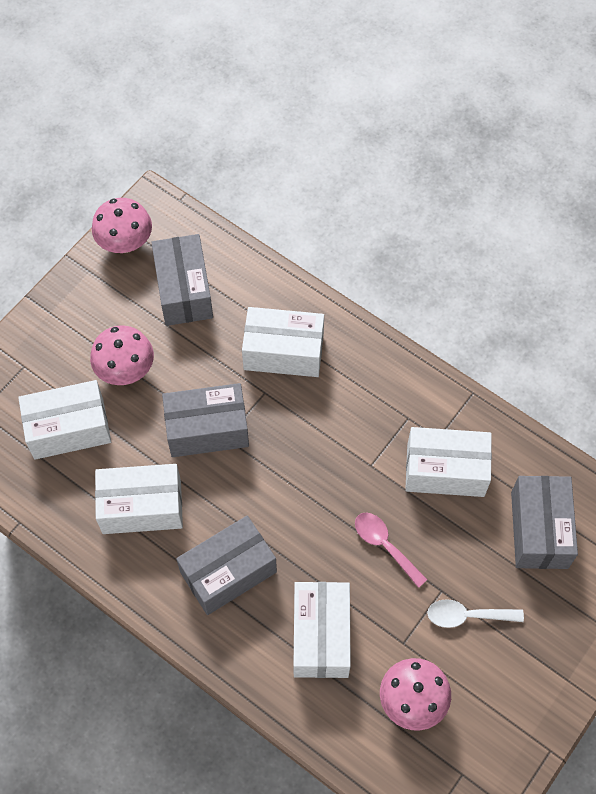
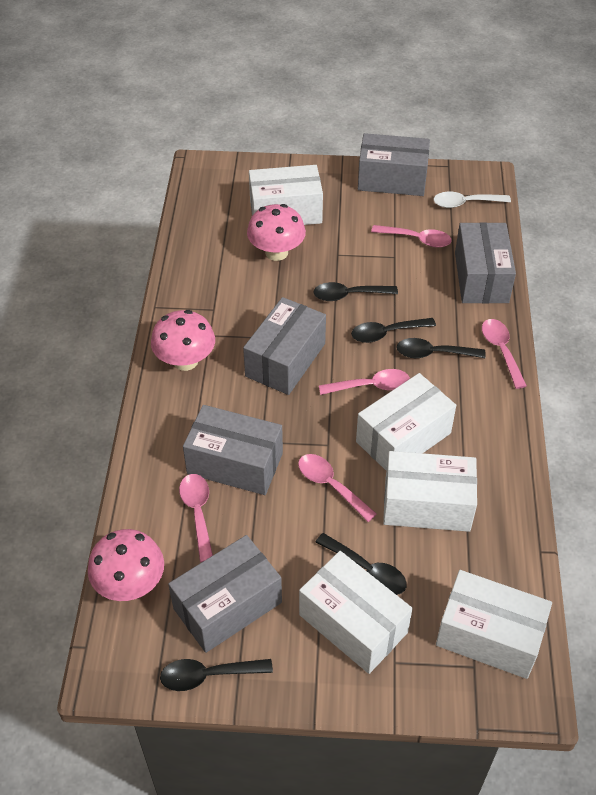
black spoon: none = 0 -> [160,659,273,691] [313,282,398,301] [316,533,407,595] [351,318,436,343] [396,338,486,358] = 5
grey box: [151,234,213,326] [162,383,249,457] [176,515,277,615] [511,476,578,569] = 4 -> [168,535,282,653] [183,405,283,495] [243,297,326,395] [358,133,430,196] [455,222,516,304] = 5
pink spoon: [355,513,428,588] = 1 -> [179,474,213,562] [298,454,377,522] [319,369,410,395] [371,225,452,248] [482,319,527,389] = 5

